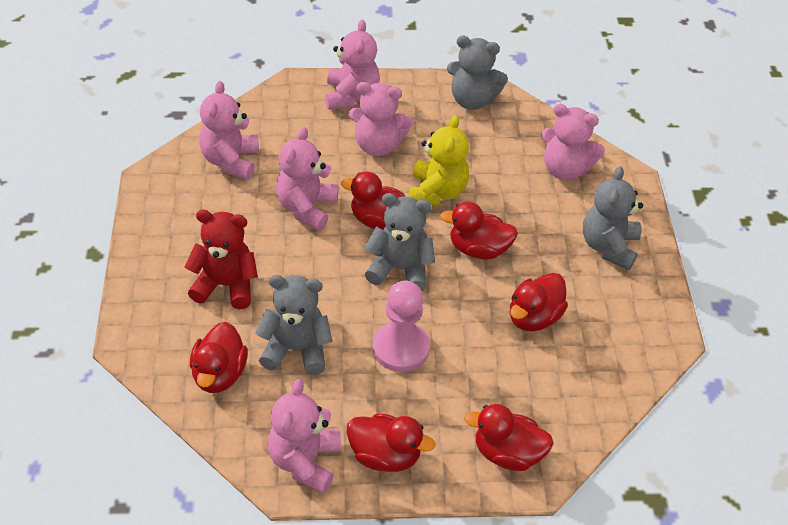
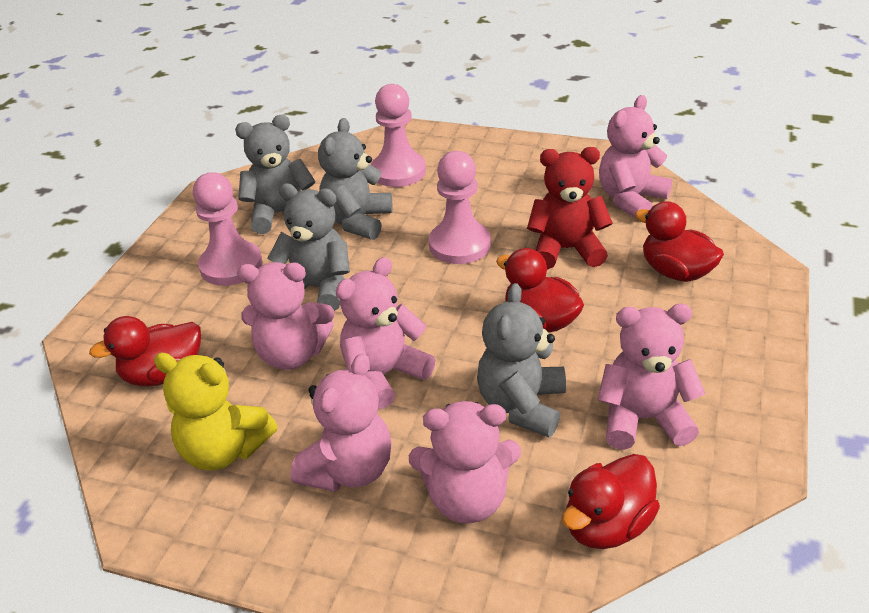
pink pawn: [373,281,430,372] = 1 -> [193,172,262,286] [371,84,426,187] [429,151,491,264] = 3
red duck: [190,322,248,393] [341,172,405,229] [346,414,435,472] [440,202,518,259] [464,404,554,471] [510,273,568,331] = 6 -> [89,316,201,387] [496,248,584,333] [562,454,660,549] [635,201,724,282] = 4

